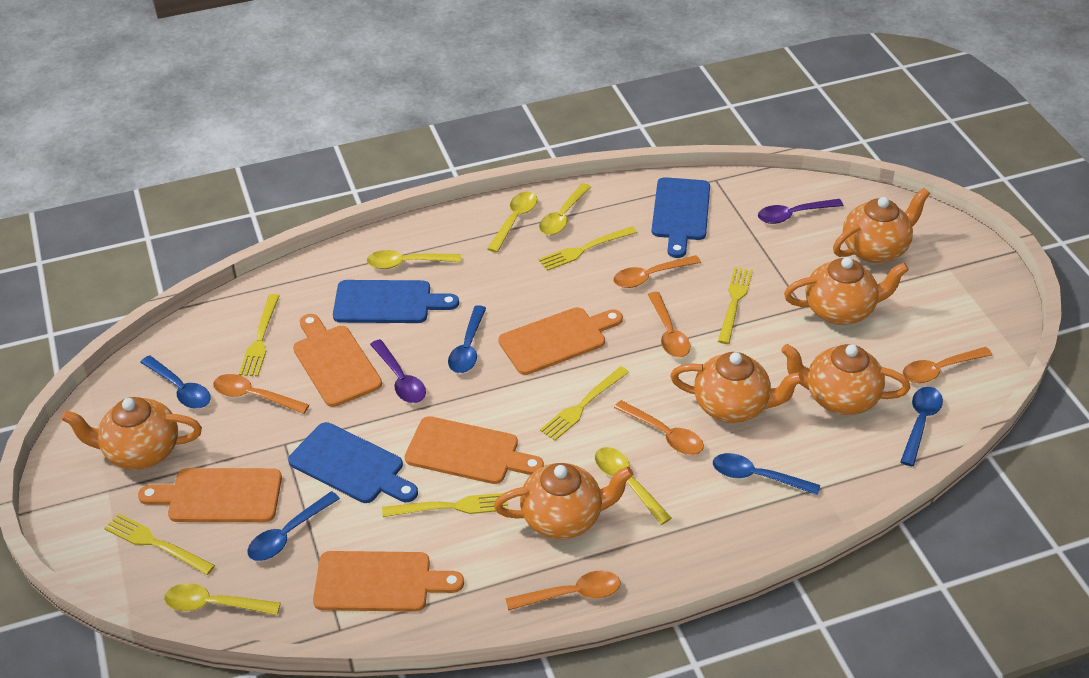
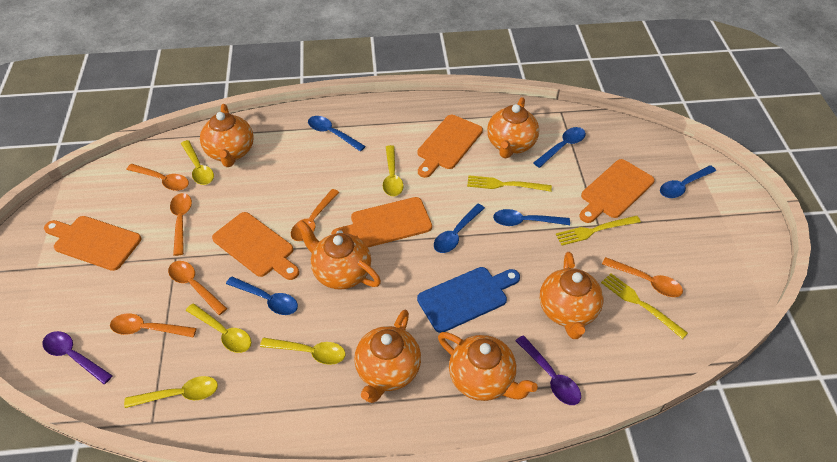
blue cutting board: [288,422,418,503] [333,280,459,323] [652,177,710,258] = 3 -> [417,267,520,333] = 1
blue spoon: [140,355,211,409] [247,491,340,561] [448,305,486,373] [713,453,820,495] [900,386,943,466] = 5 -> [226,276,298,315] [308,116,366,152] [434,204,485,253] [493,209,570,226] [533,127,586,168] [660,165,716,198] = 6
yellow fork: [104,513,215,575] [239,294,280,376] [382,493,508,517] [538,226,637,271] [540,366,629,441] [718,267,753,344] = 6 -> [467,175,552,192] [556,216,641,245] [601,273,688,339] = 3

